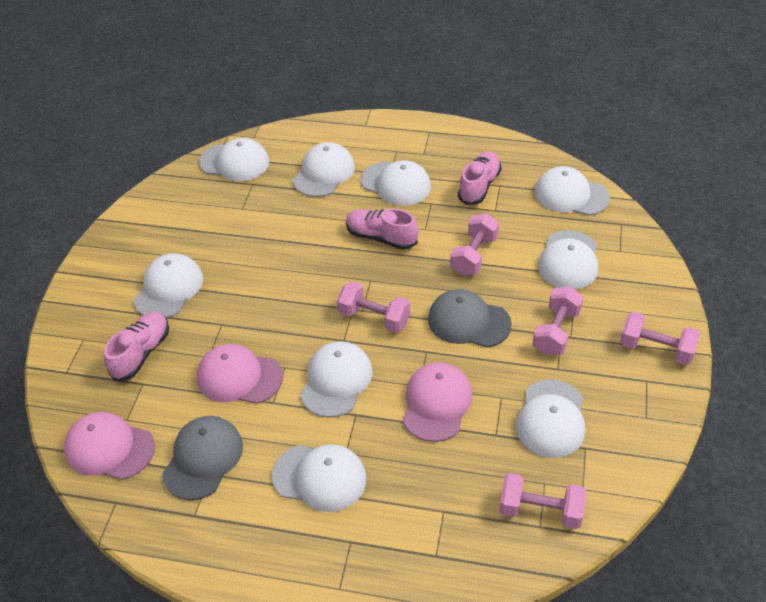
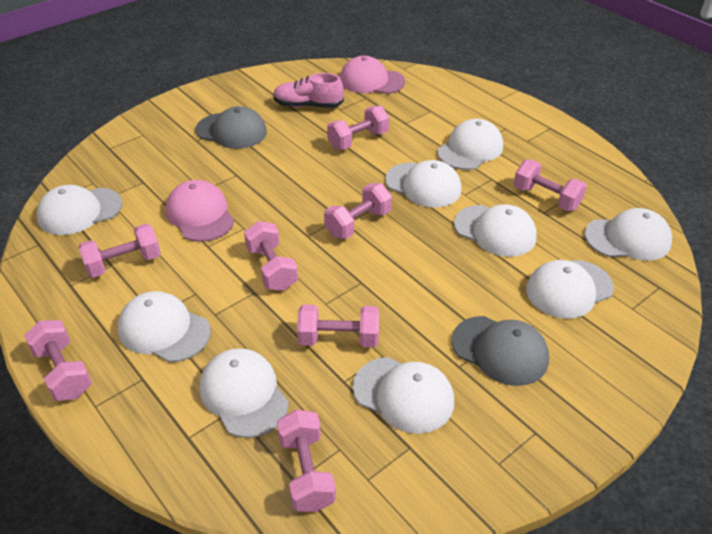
pink cap: [64,412,155,480] [197,344,283,404] [403,362,472,442] = 3 -> [166,180,234,242] [340,56,405,94] = 2
pink dumbbell: [337,281,410,333] [450,213,499,276] [499,473,586,529] [532,286,583,356] [620,312,700,365] = 5 -> [24,320,92,401] [78,224,161,278] [244,221,298,291] [277,410,336,512] [297,304,379,347] [324,183,392,239] [327,105,389,150] [514,160,587,211] = 8
pink shoe: [104,312,169,381] [346,209,418,250] [458,151,502,205] = 3 -> [273,73,344,108] = 1

